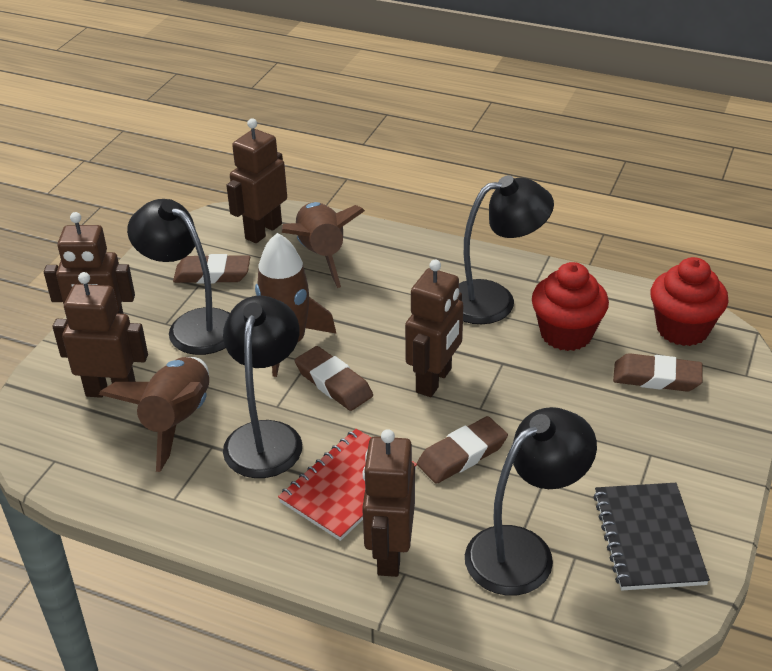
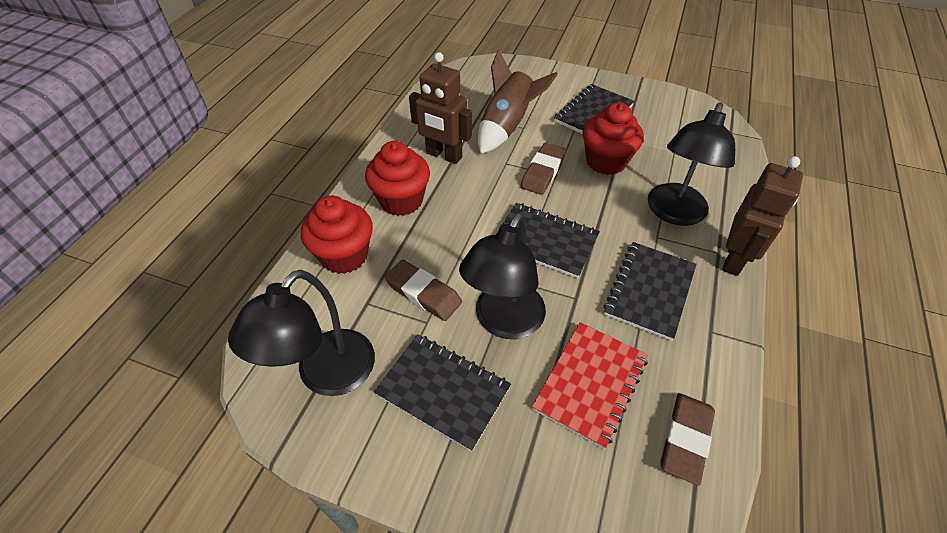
black lamp: [127,199,230,355] [223,296,302,478] [459,175,554,324] [465,407,597,595] = 4 -> [228,270,375,396] [459,213,546,339] [648,102,735,226] = 3
black notebook: [593,483,710,590] = 1 -> [374,334,511,452] [496,203,600,278] [554,84,634,134] [604,242,697,341] = 4
brown eraser: [173,254,250,284] [295,346,373,411] [417,416,508,484] [613,353,703,392] = 4 -> [384,260,462,321] [521,142,566,195] [661,393,715,486] = 3
brown robot: [44,212,135,314] [53,272,148,398] [226,119,287,243] [362,429,415,577] [405,260,464,397] = 5 -> [409,52,472,164] [722,156,803,276] = 2
brown rocket: [99,357,209,472] [255,233,337,377] [282,202,365,288] = 3 -> [478,50,558,154] = 1
red cupcake: [532,262,609,351] [651,257,728,346] = 2 -> [301,196,373,274] [365,141,430,216] [582,102,644,175] = 3

